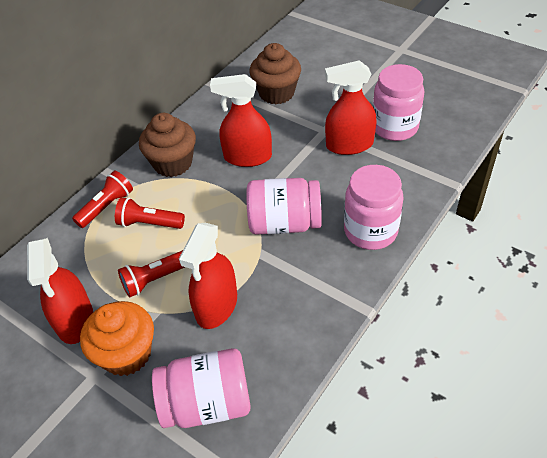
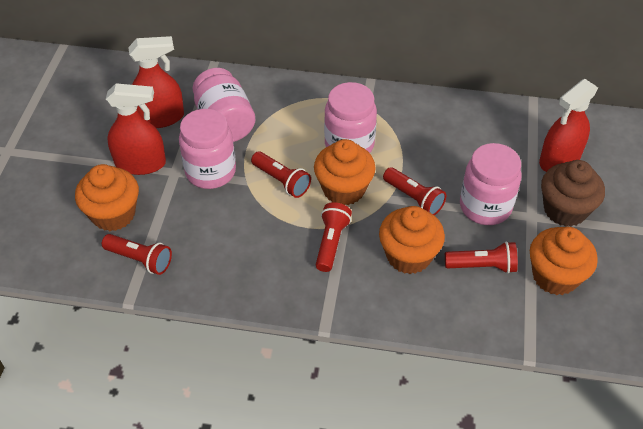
brown cupcake: [139,113,196,177] [250,43,301,104] = 2 -> [541,160,605,227] = 1
orange cupcake: [80,301,154,376] = 1 -> [75,164,139,231] [314,139,376,205] [379,206,445,274] [530,227,598,295] = 4
red flashlight: [72,171,133,228] [115,197,185,229] [118,250,185,297] = 3 -> [102,234,172,275] [251,151,311,198] [316,202,352,272] [383,167,446,215] [445,241,518,274] = 5
red spray bottle: [27,238,93,344] [179,223,237,329] [210,74,272,167] [325,60,376,155] = 4 -> [106,83,166,175] [128,36,184,128] [539,79,598,172] = 3

